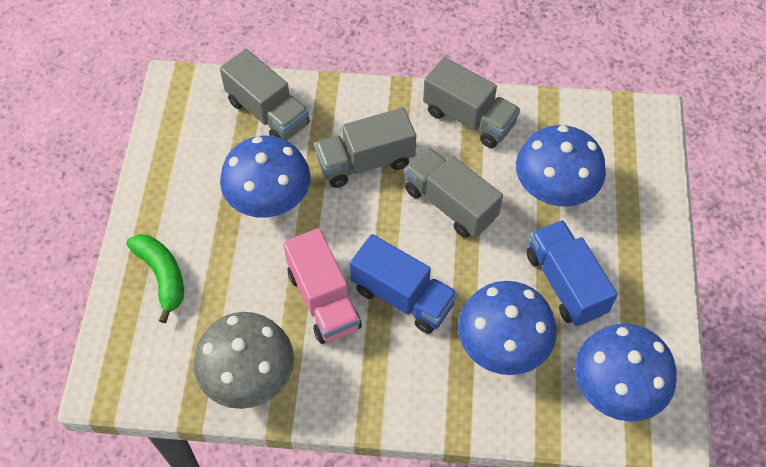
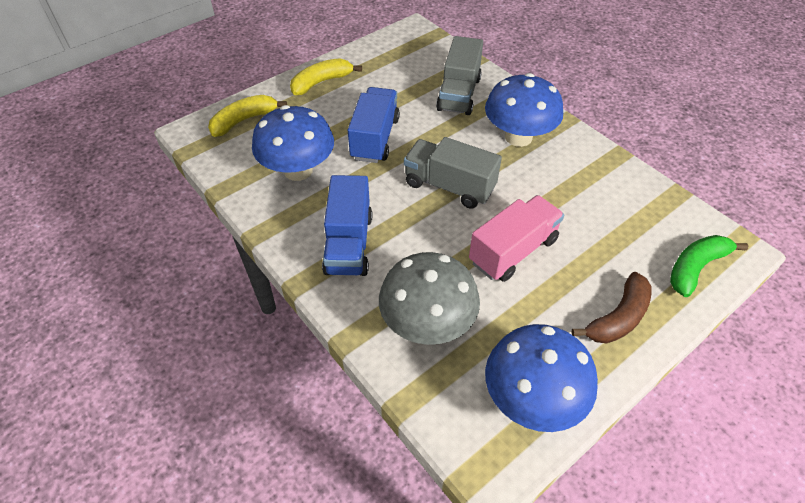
blue mushroom: [220,136,311,218] [458,281,556,375] [516,125,606,207] [575,324,677,422] = 4 -> [252,105,334,181] [485,73,563,147] [485,324,598,432] = 3
brown banana: none = 0 -> [572,272,651,343] = 1
grey truck: [220,49,310,140] [314,108,416,188] [404,147,503,238] [423,57,520,148] = 4 -> [404,137,502,209] [436,36,483,115] = 2
yellow banana: none = 0 -> [208,95,287,137] [290,58,362,95] = 2

